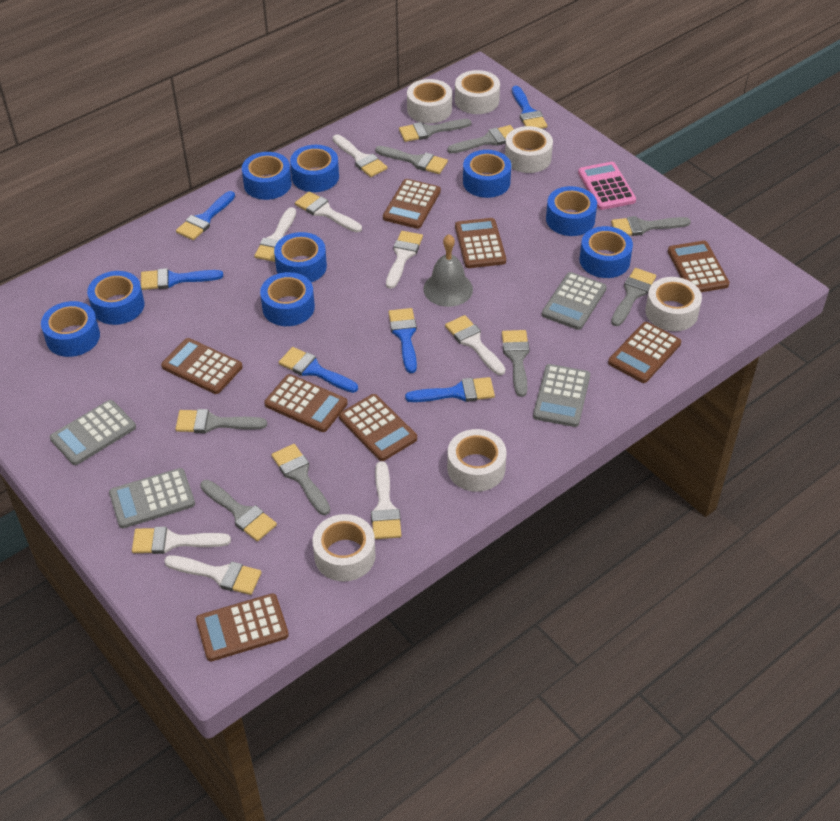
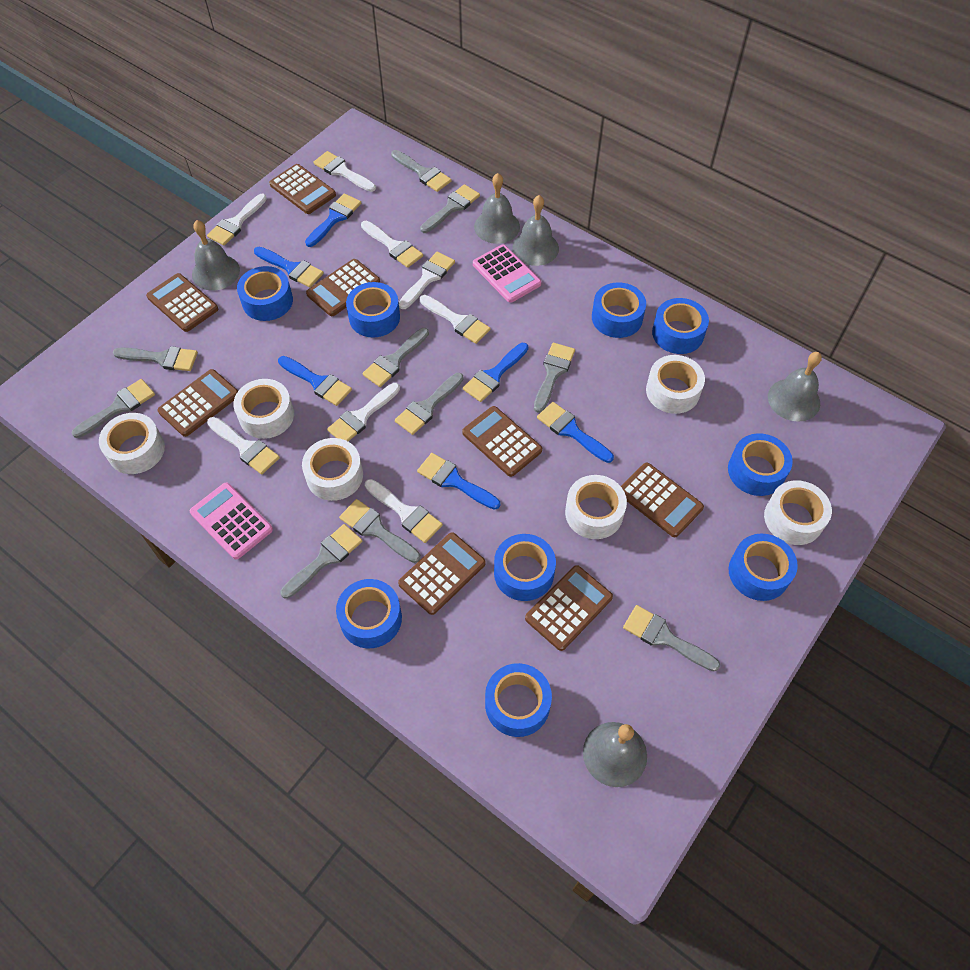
grey bell: [423,234,473,307] = 1 -> [192,220,240,291] [474,173,520,244] [512,195,559,266] [583,722,647,787] [768,352,822,422] = 5
grey brush: [175,409,267,433] [200,480,277,541] [272,444,330,515] [375,146,448,174] [399,119,472,142] [447,125,514,153] [502,330,530,397] [611,216,691,236] [611,268,656,326] = 9 -> [71,379,155,438] [113,346,198,371] [280,524,362,599] [339,499,421,563] [362,328,429,387] [391,150,452,192] [395,373,464,435] [420,184,480,233] [534,343,575,413] [623,605,720,671] = 10
grey calculator: [50,400,136,465] [109,468,195,528] [533,364,590,427] [542,272,607,330] = 4 -> none = 0
pink calculator: [578,162,636,210] = 1 -> [190,483,273,560] [473,245,541,303] = 2

